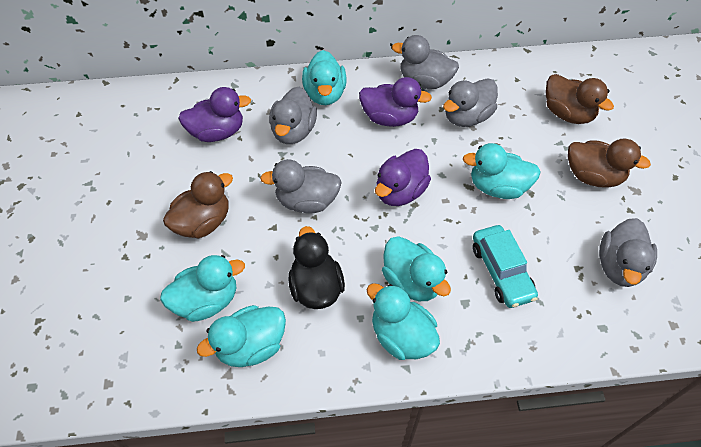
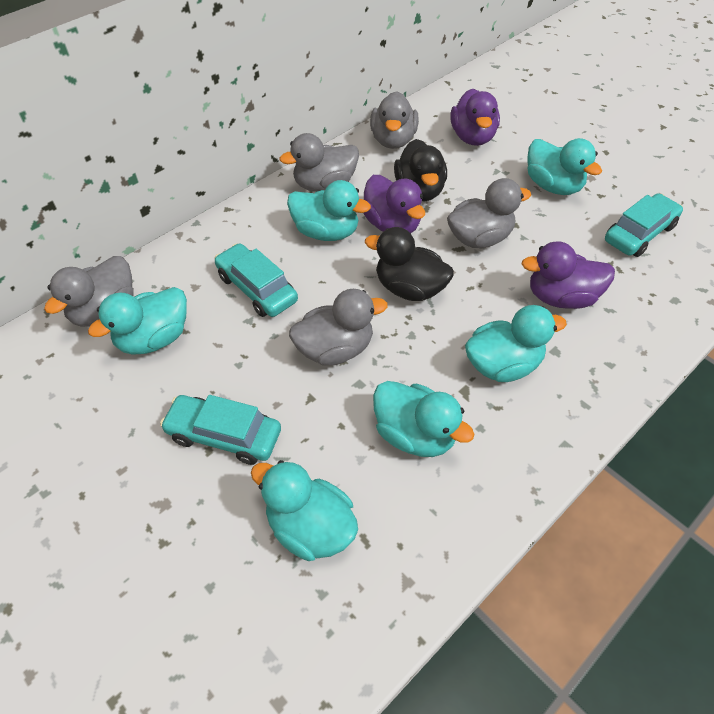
black duck: [288,226,345,309] = 1 -> [365,227,454,301] [394,139,447,201] = 2
brown duck: [163,171,233,238] [546,74,614,124] [568,139,651,188] = 3 -> none = 0
turquoise car: [473,225,538,308] = 1 -> [160,395,281,465] [214,243,298,317] [605,193,683,257] = 3

